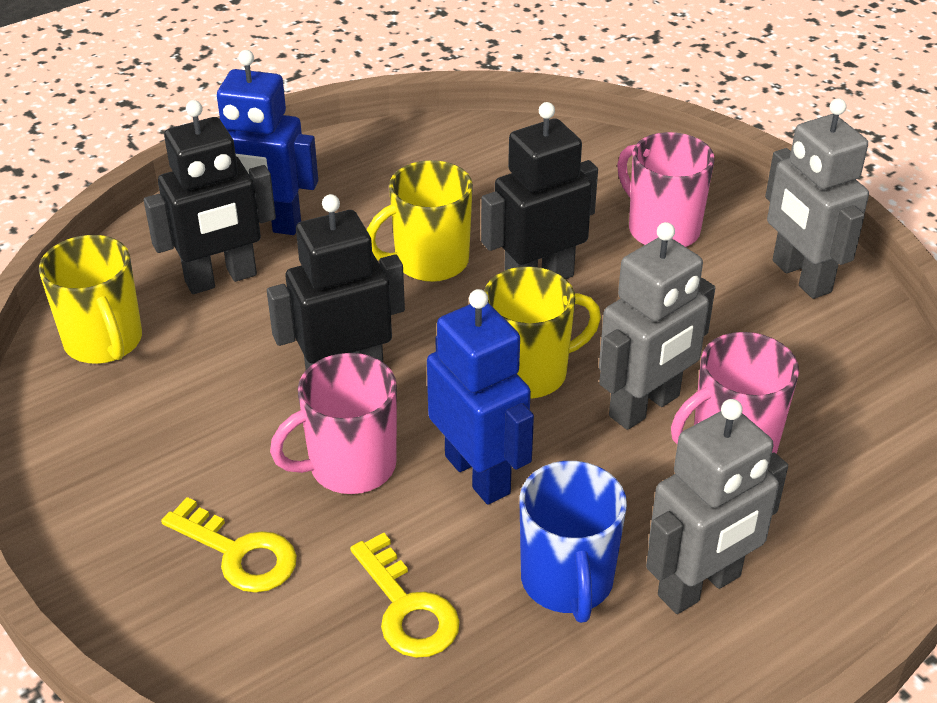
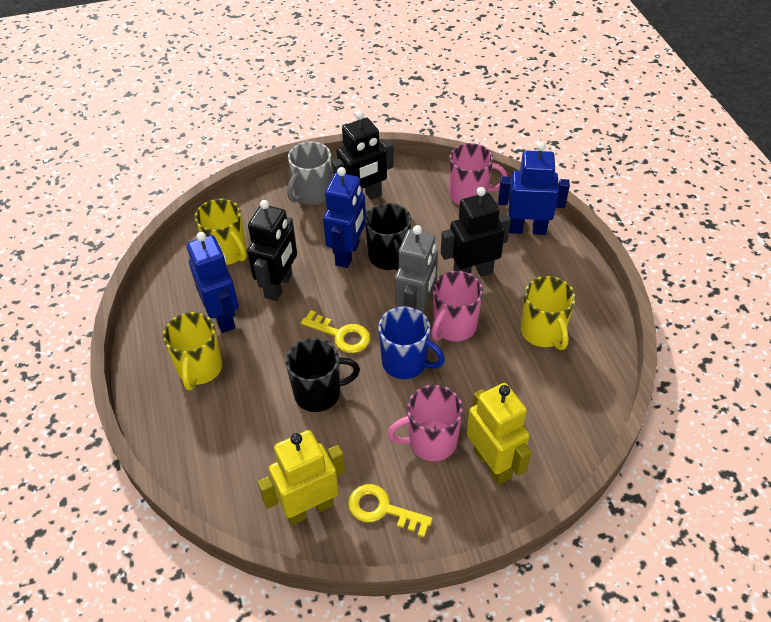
black mug: none = 0 -> [286,338,360,412] [365,203,411,271] = 2
blue robot: [217,50,318,235] [427,289,534,505] = 2 -> [187,232,239,333] [323,167,366,268] [498,142,570,235] = 3
grey mug: none = 0 -> [287,142,332,205] = 1
grey robot: [599,222,715,430] [646,399,788,614] [765,98,869,299] = 3 -> [395,225,438,312] = 1
yellow robot: none = 0 -> [258,430,345,525] [467,383,532,485] = 2

